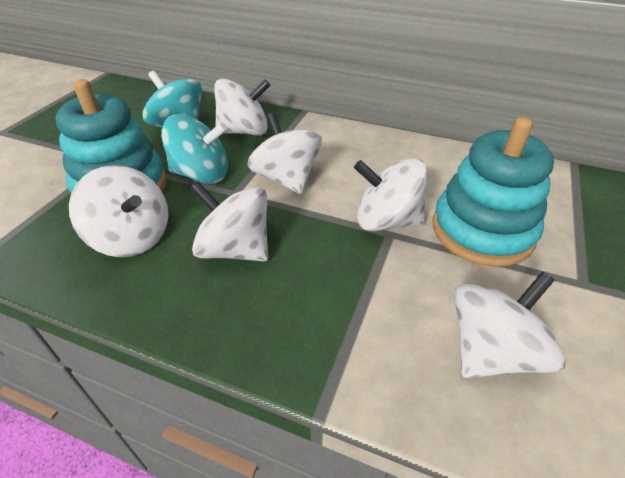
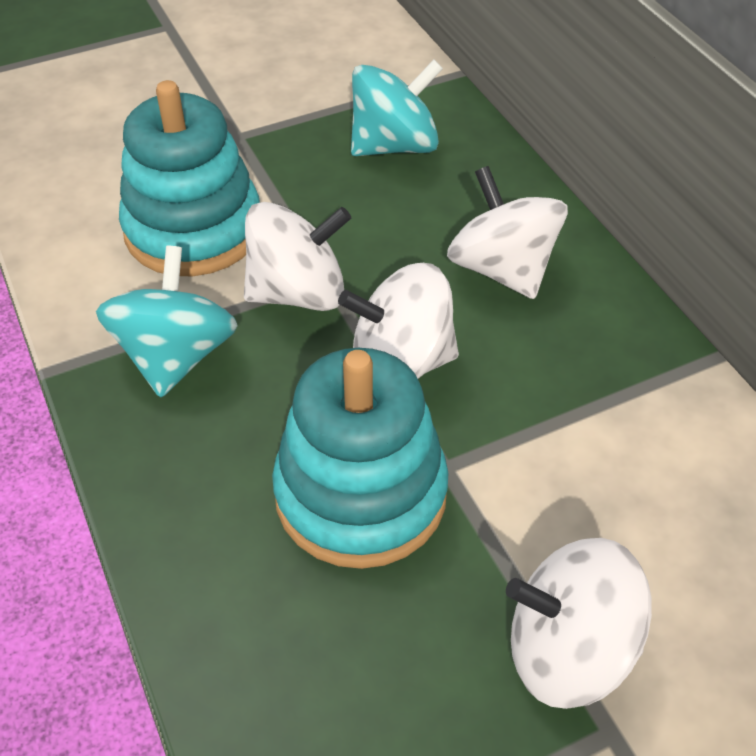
white spinning top: [69,165,168,257] [190,181,268,262] [214,79,270,136] [247,112,322,194] [354,158,428,231] [454,272,566,378] = 6 -> [244,202,351,311] [338,263,459,379] [447,166,568,299] [506,538,652,709] = 4

